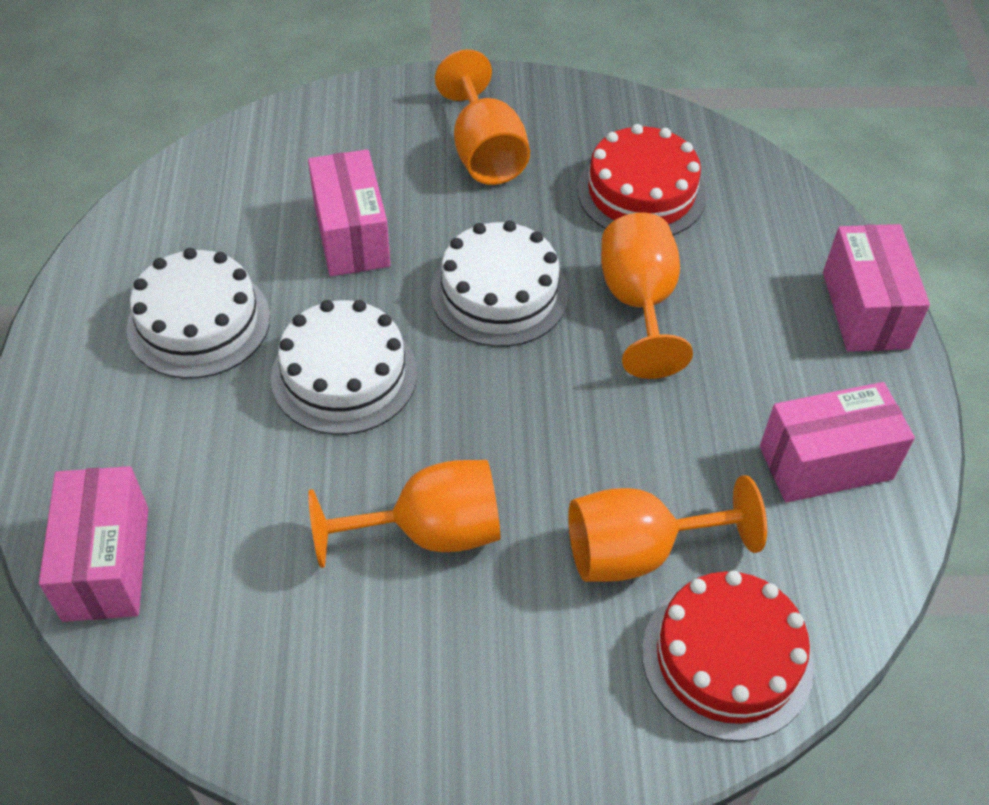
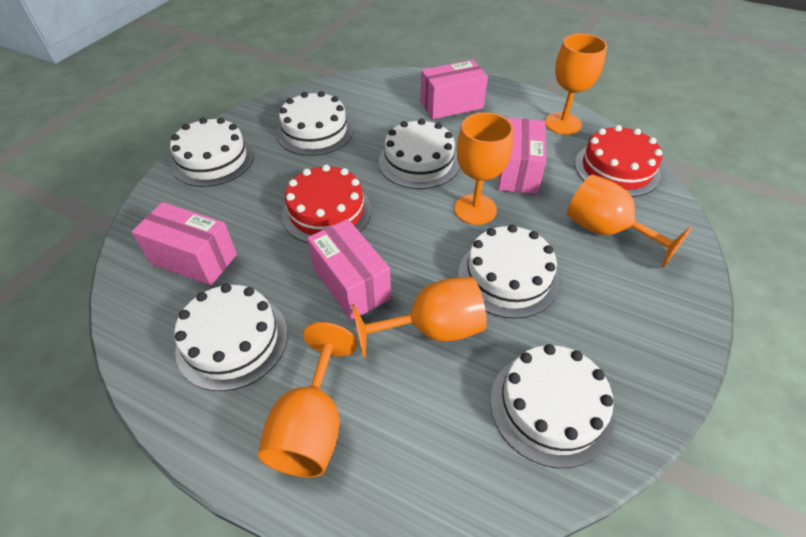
orange goblet: [308,460,500,568] [435,49,530,185] [568,475,767,582] [601,213,693,379] = 4 -> [258,322,358,477] [352,277,487,358] [454,112,513,225] [545,33,607,135] [567,174,693,268] = 5
white cake: [126,248,270,379] [271,300,417,435] [431,221,569,347] = 3 -> [170,118,254,187] [174,284,288,391] [277,91,353,156] [379,119,460,189] [458,225,559,319] [490,344,614,468] = 6

